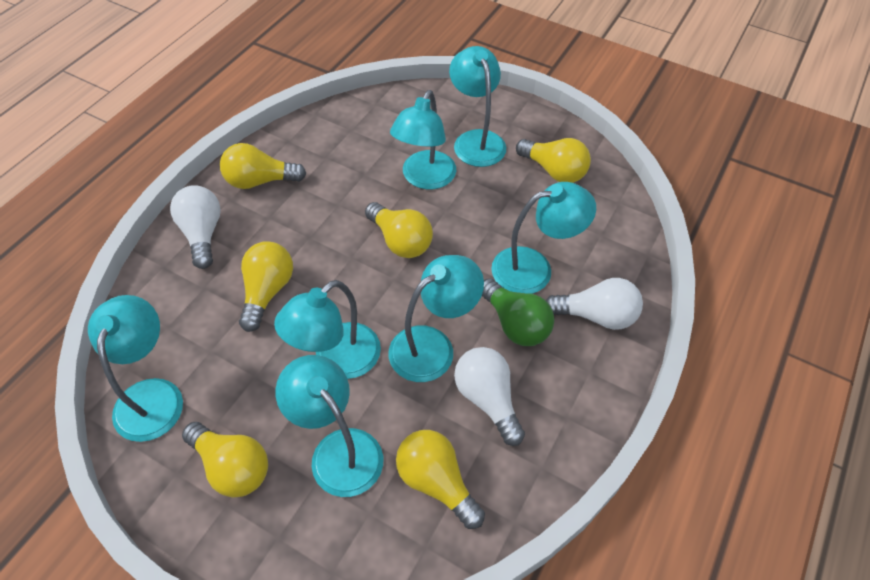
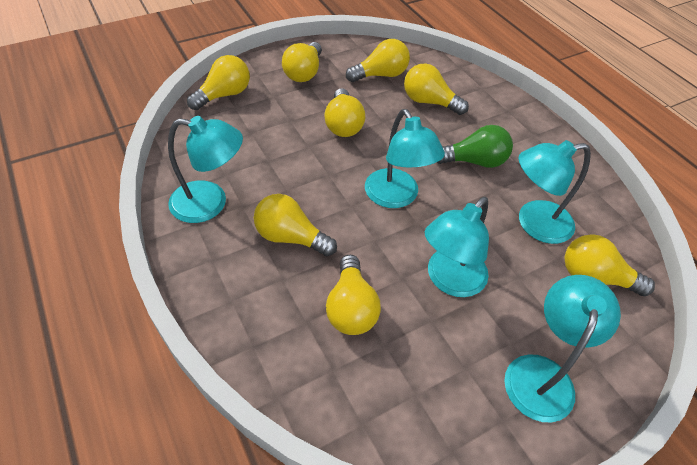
turquoise lamp: [88,295,183,442] [274,280,381,379] [275,355,383,497] [388,255,484,382] [390,90,456,189] [449,46,506,167] [491,182,596,294] = 7 -> [168,116,243,223] [365,109,445,208] [425,197,489,297] [504,275,621,422] [518,140,591,244] = 5
white light bulb: [170,185,221,269] [454,347,525,446] [546,278,643,330] = 3 -> none = 0
yellow light bulb: [182,422,268,498] [220,143,306,189] [239,241,293,332] [365,202,433,258] [396,430,485,529] [516,138,591,183] = 6 -> [187,55,250,110] [254,194,337,256] [282,42,322,82] [324,88,365,137] [326,255,381,335] [346,39,410,82] [404,63,469,115] [565,234,655,296] = 8

